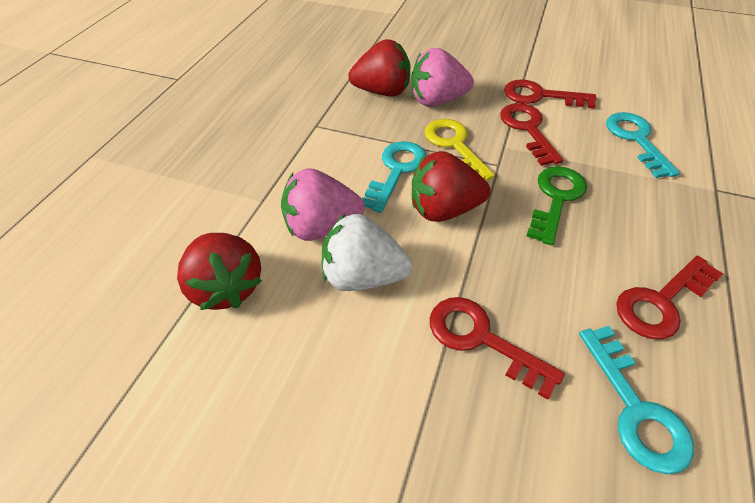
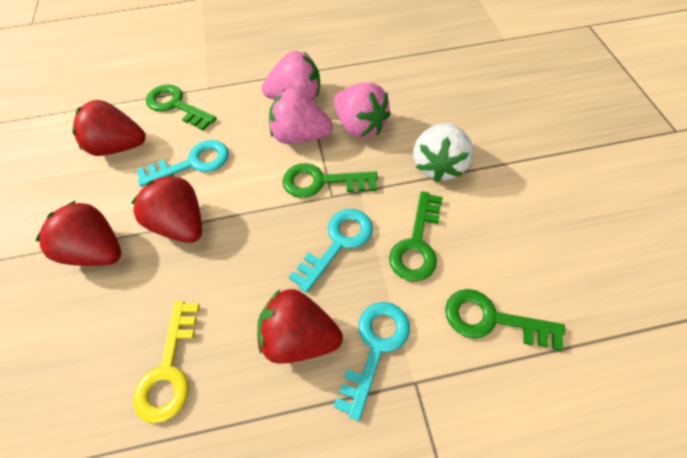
green key: [526,166,587,245] = 1 -> [146,84,217,131] [282,163,378,198] [389,191,443,281] [445,289,565,351] = 4
pink strawberry: [281,168,365,241] [411,48,474,107] = 2 -> [262,51,320,101] [269,88,333,144] [333,83,391,138] = 3
red key: [430,297,565,400] [500,103,563,166] [504,79,597,108] [616,256,723,339] = 4 -> none = 0
red strawberry: [177,233,262,310] [348,39,410,96] [412,151,491,222] = 3 -> [36,201,121,266] [72,100,146,156] [131,174,202,243] [257,289,343,364] = 4

